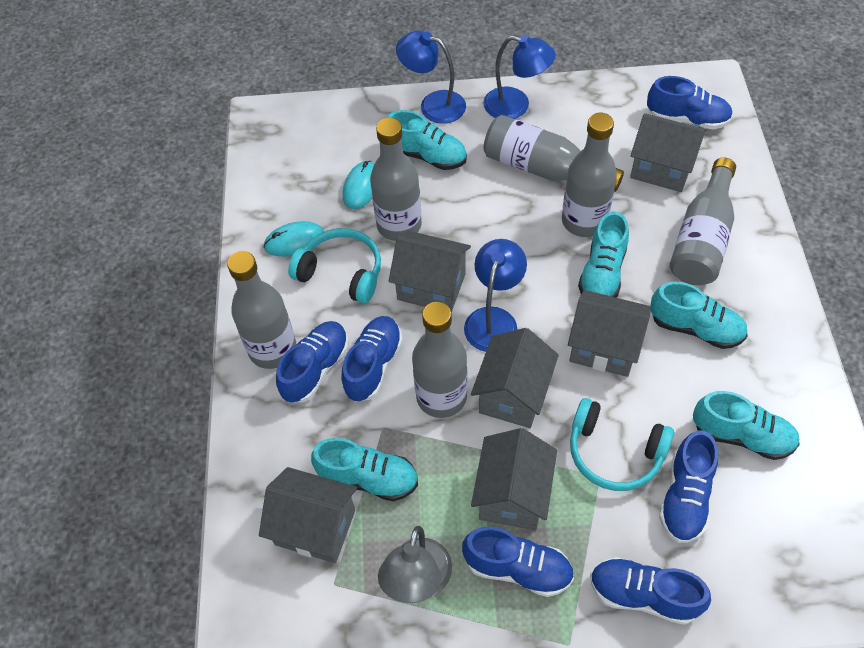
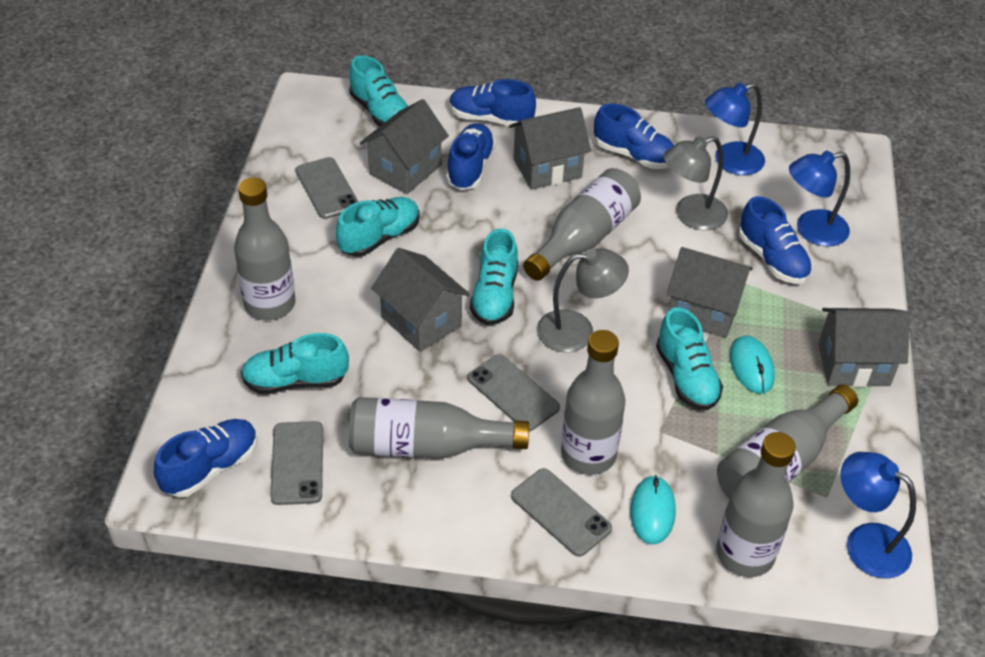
blue shoe: [276,321,349,402] [341,316,403,402] [462,527,574,597] [590,557,711,625] [647,76,733,130] [659,430,718,543] = 6 -> [154,419,258,497] [446,123,496,190] [450,79,536,126] [594,104,674,169] [739,196,812,284] = 5
grey house: [259,467,357,563] [389,231,471,313] [471,328,559,428] [471,428,557,530] [568,290,651,377] [630,113,706,192] = 6 -> [360,99,449,194] [371,248,470,352] [509,107,591,190] [667,247,753,338] [818,308,910,387] = 5
grey lamp: [378,526,452,603] = 1 -> [537,248,629,352] [663,136,728,230] = 2
grey phone: none = 0 -> [270,421,323,505] [296,157,359,219] [468,354,560,431] [511,468,612,557] = 4
turquoise headphones: [288,228,381,304] [570,398,674,491] = 2 -> none = 0

